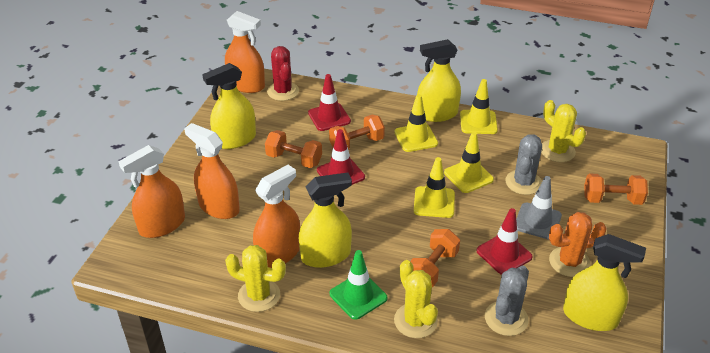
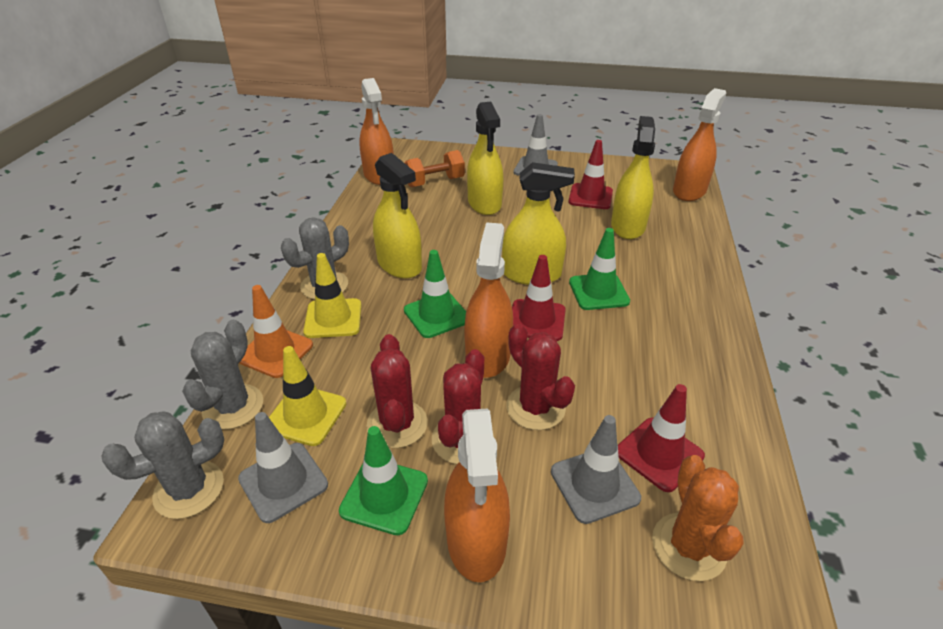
green traffic cone: [330,250,388,320] = 1 -> [339,426,428,535] [404,250,466,338] [569,228,630,310] = 3
grey cactus: [485,265,529,336] [505,134,542,195] = 2 -> [101,411,224,519] [182,320,263,430] [281,217,349,300] = 3
grey traffic cone: [516,176,562,240] = 1 -> [238,412,328,523] [514,114,558,176] [551,415,641,524] = 3
orange dumbbell: [265,130,322,168] [329,115,385,150] [410,229,460,287] [584,173,648,205] = 4 -> [404,150,465,187] = 1
orange traffic cone: none = 0 -> [239,285,313,378] = 1
red cactus: [267,46,299,101] = 1 -> [367,334,428,448] [432,349,494,464] [506,324,575,430] = 3
yellow cactus: [225,245,286,312] [394,260,438,338] [541,100,586,162] = 3 -> none = 0
yellow traffic cone: [395,94,438,152] [414,157,455,218] [444,132,494,193] [460,79,498,134] = 4 -> [269,346,346,446] [303,253,361,338] = 2

